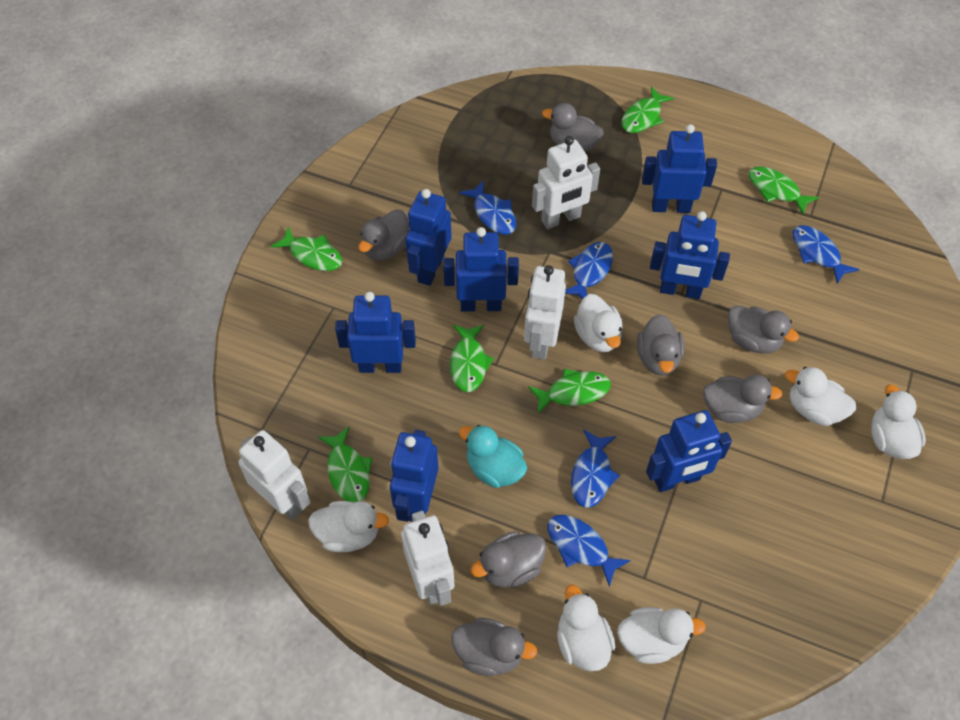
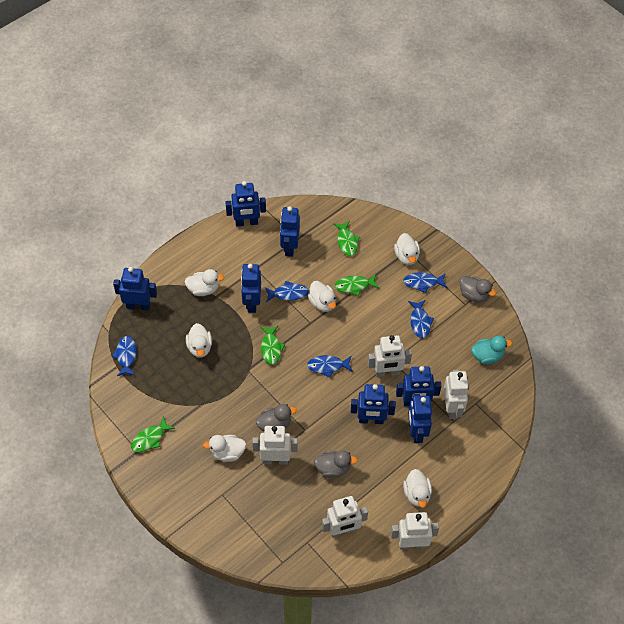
green fish: [271,227,342,271] [318,426,372,503] [450,325,494,392] [528,369,611,414] [622,86,674,133] [748,166,819,215] = 6 -> [131,416,175,452] [261,326,285,365] [334,221,360,256] [335,274,379,296] = 4
grey duck: [358,209,409,261] [452,618,537,676] [470,531,547,588] [542,103,603,152] [637,314,684,376] [703,375,782,423] [728,306,799,354] = 7 -> [256,404,297,432] [314,450,358,478] [459,276,496,302] = 3
white robot: [238,430,310,520] [401,511,455,606] [524,265,566,360] [532,136,600,229] = 4 -> [252,426,298,464] [322,496,368,538] [368,335,412,377] [391,512,439,550] [444,370,469,419] = 5

